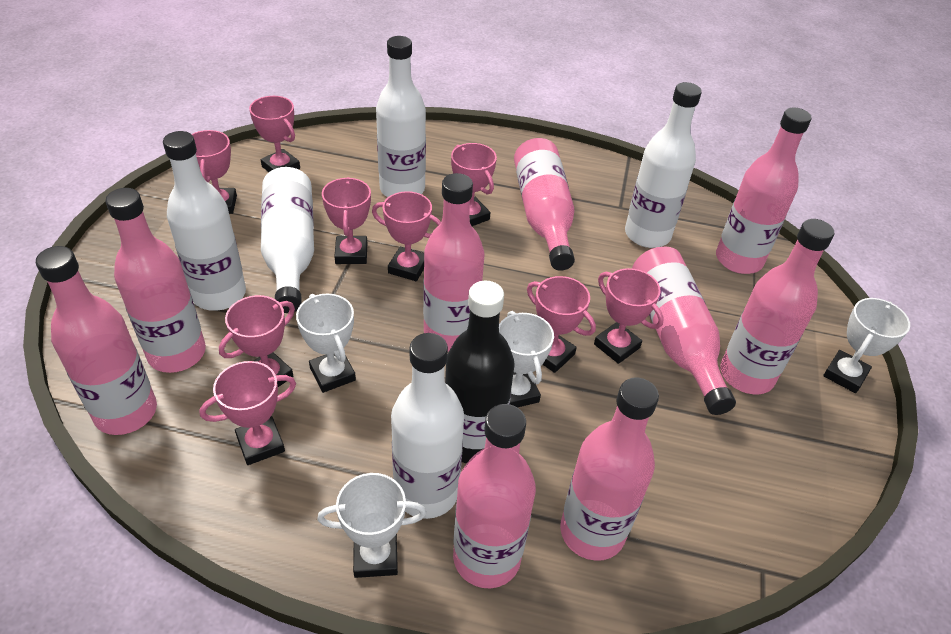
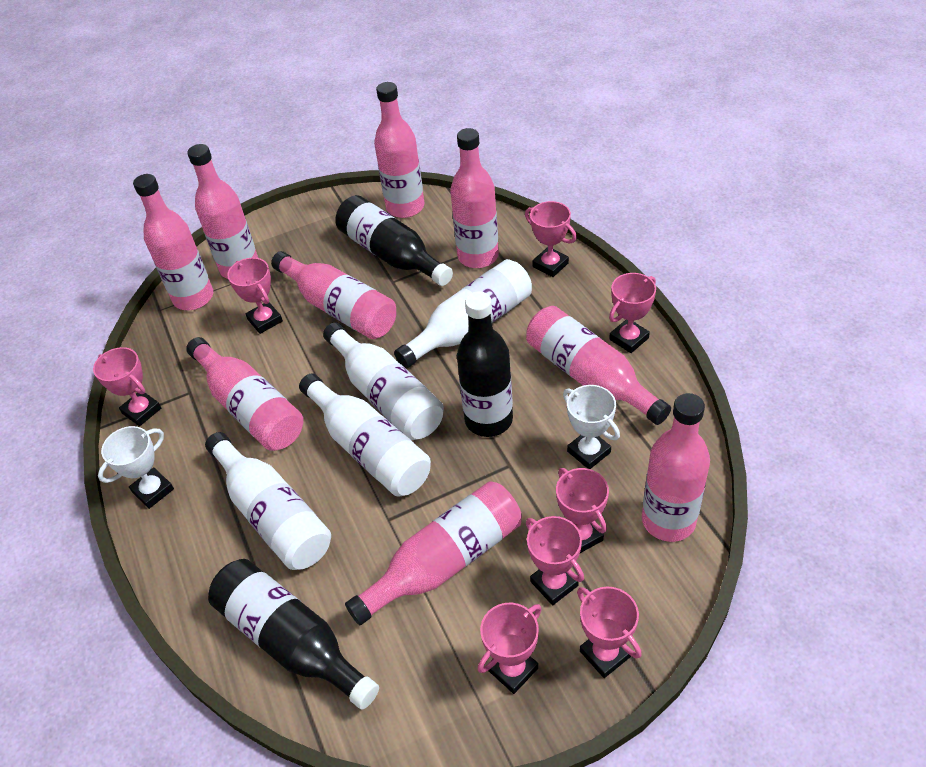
black bottle: [445,281,515,463] = 1 -> [208,559,379,710] [335,195,453,286] [457,291,513,437] = 3
pink trophy: [192,130,237,214] [199,361,296,465] [219,295,295,387] [249,96,300,172] [322,177,371,264] [372,191,441,281] [451,143,497,226] [527,276,596,373] [594,268,664,364] = 9 -> [93,347,161,426] [227,258,283,334] [478,602,542,694] [525,201,577,277] [526,516,584,605] [556,468,609,553] [577,586,642,678] [609,273,656,353] = 8
white bottle: [163,131,246,311] [261,167,314,313] [376,36,426,197] [391,333,464,519] [625,82,702,248] = 5 -> [205,432,331,570] [299,373,431,497] [323,322,444,440] [394,259,532,368] = 4
white trophy: [296,294,356,393] [317,473,426,578] [499,311,554,408] [823,298,910,393] = 4 -> [98,426,174,509] [563,385,620,469] = 2

